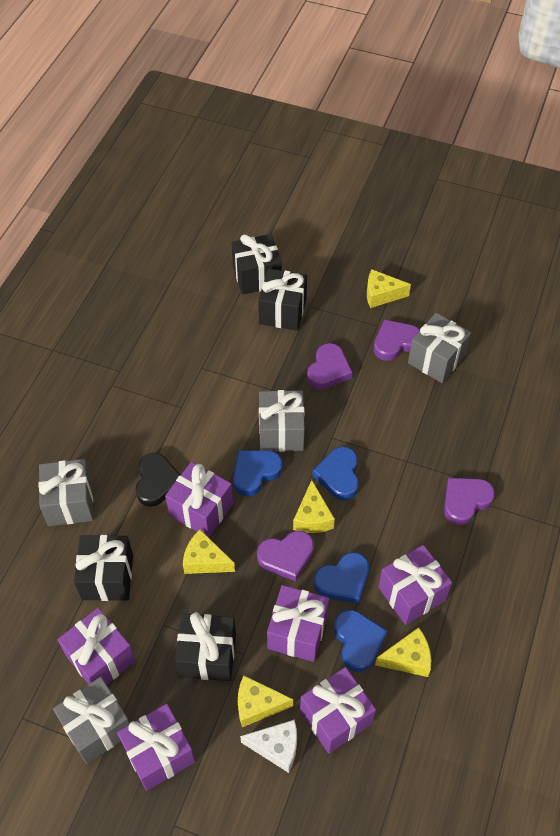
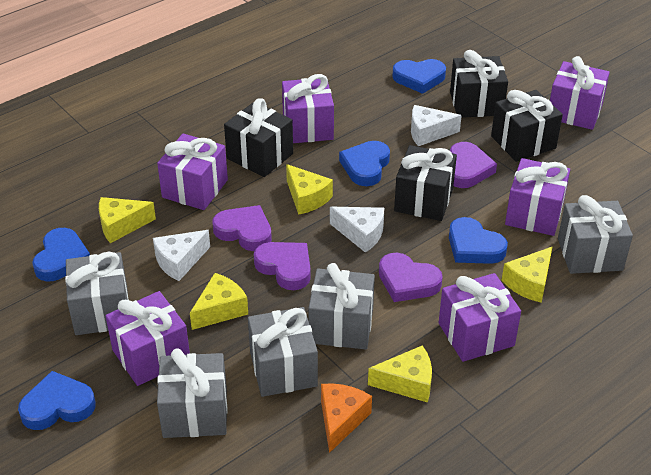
black heart: [136,453,180,507] = 1 -> none = 0
blue heart: [233,450,283,496] [312,446,359,500] [314,552,369,604] [334,610,387,672] = 4 -> [18,371,96,430] [32,228,90,281] [339,141,390,186] [392,59,446,94] [449,217,508,264] = 5
grey gift: [38,459,94,526] [53,677,130,764] [259,390,305,452] [408,313,471,383] = 4 -> [65,252,129,335] [157,348,227,438] [248,307,318,397] [308,263,375,349] [558,195,633,274] = 5
orange cheese: none = 0 -> [321,383,372,453] = 1
white cheese: [240,719,297,773] = 1 -> [153,230,210,281] [330,207,384,253] [411,105,462,146] = 3

